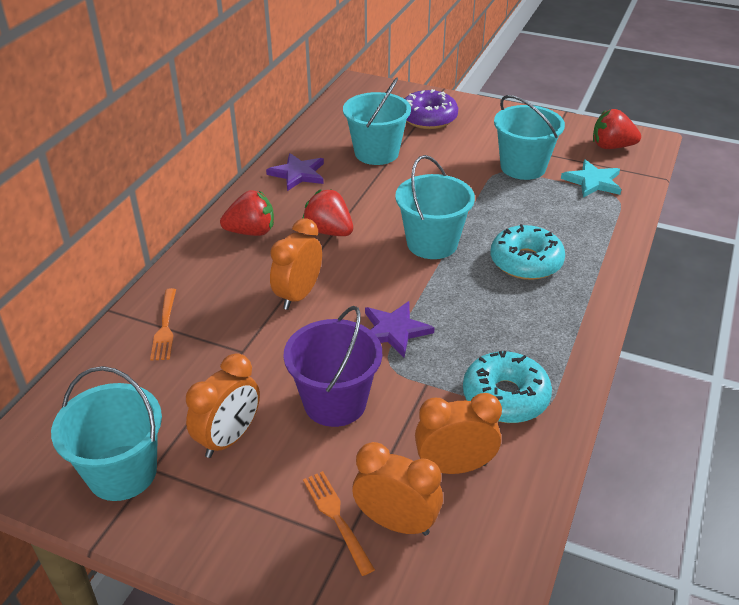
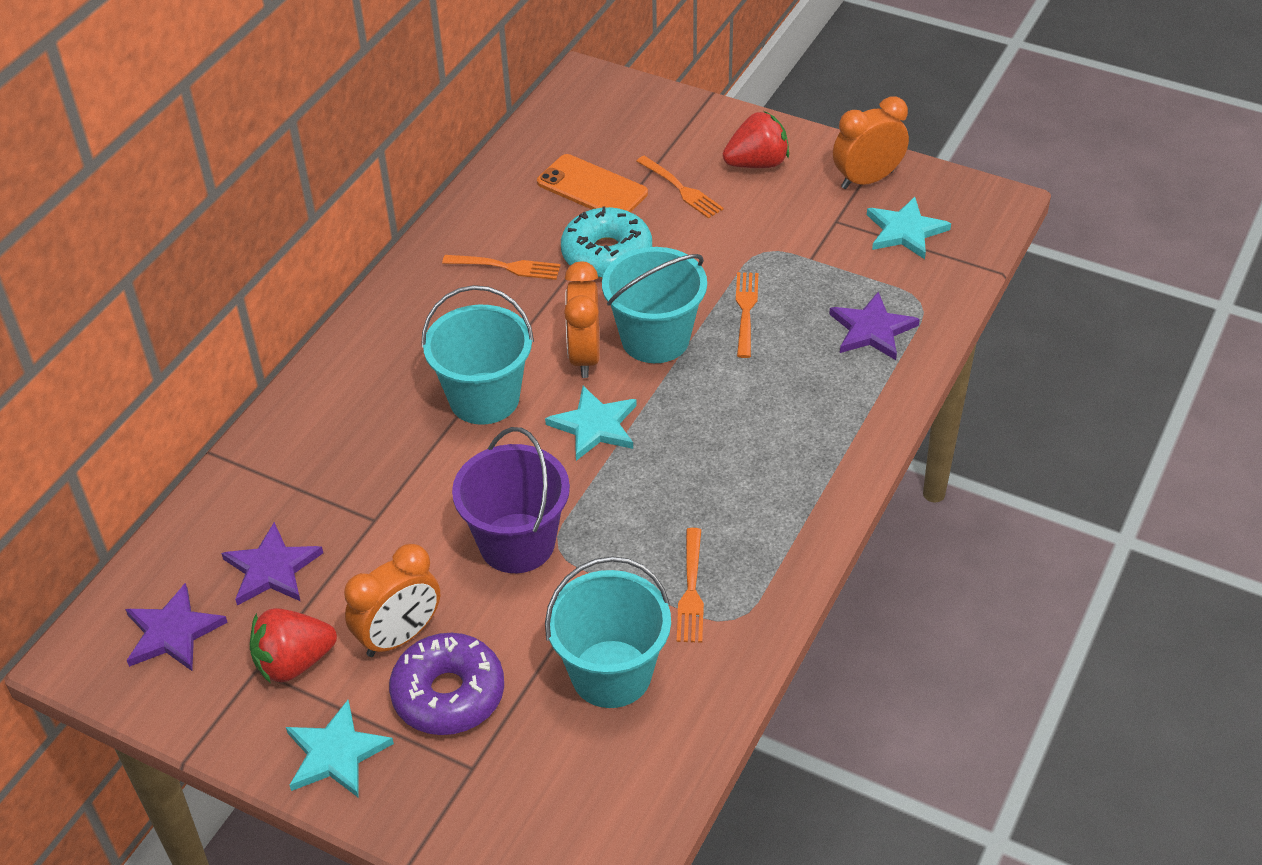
orange clock: [186,353,260,458] [270,218,322,310] [352,442,443,536] [415,393,502,474] = 4 -> [344,544,440,657] [564,262,600,378] [833,96,909,189] = 3
orange fork: [150,288,176,361] [303,471,375,576] = 2 -> [442,255,561,280] [636,156,724,219] [677,528,704,643] [736,272,758,358] = 4
orange phone: none = 0 -> [537,154,648,212] = 1
purple star: [266,153,324,191] [365,301,435,357] = 2 -> [125,583,228,671] [221,522,323,606] [829,292,920,360] = 3
red strawberry: [220,190,274,236] [303,189,353,236] [593,109,641,149] = 3 -> [250,608,337,684] [723,111,789,168] = 2
turquoise bucket: [51,366,162,501] [343,78,411,165] [395,155,475,259] [494,95,565,180] = 4 -> [421,285,534,425] [545,556,671,708] [602,247,707,363] = 3
turquoise donut: [463,351,552,423] [491,224,565,280] = 2 -> [561,206,652,278] = 1
turquoise star: [561,159,622,198] = 1 -> [286,700,394,798] [545,386,637,461] [867,197,951,259] = 3

